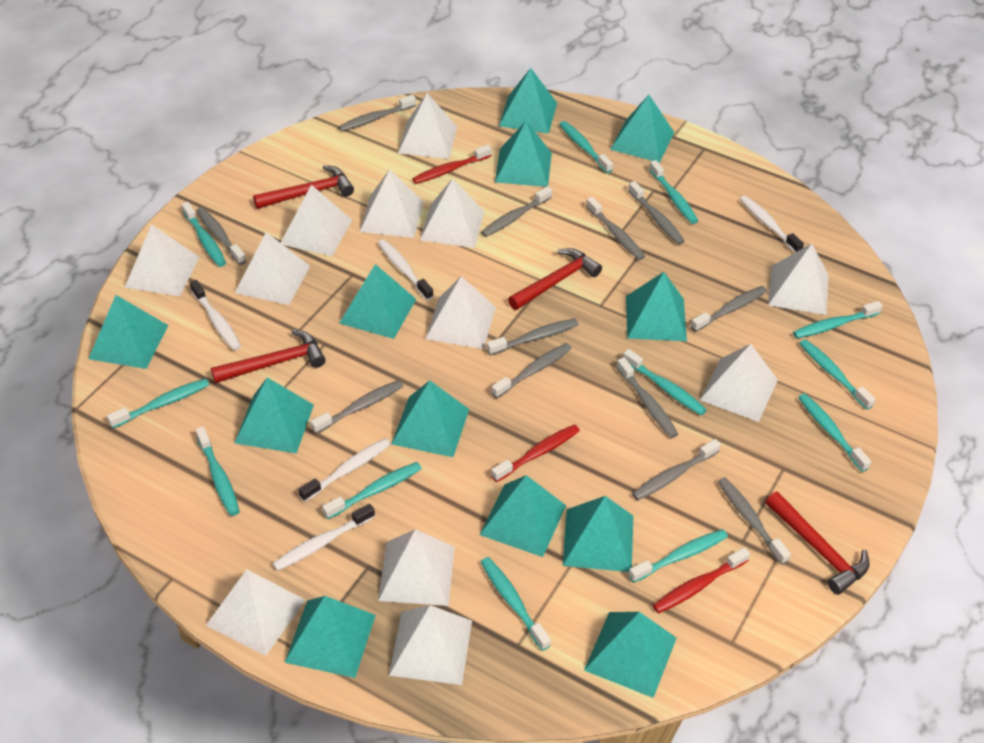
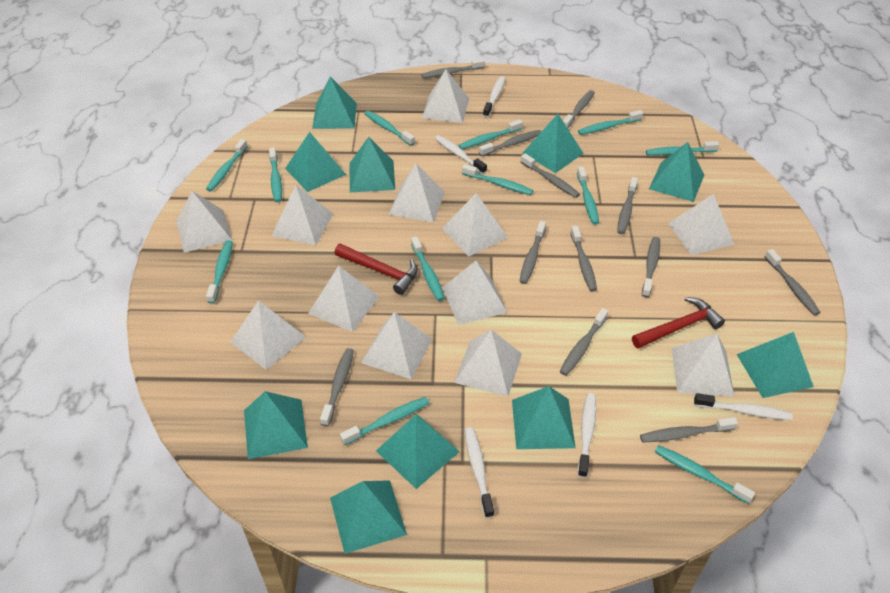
red hammer: [211,330,326,383] [253,165,354,209] [508,248,602,310] [766,492,870,595] = 4 -> [334,244,418,295] [632,297,725,349] = 2
red toothbrush: [412,145,492,184] [491,424,580,482] [653,547,750,613] = 3 -> none = 0
turquoise pyramid: [88,295,168,369] [234,378,314,454] [284,596,376,678] [340,264,416,339] [391,381,469,457] [480,475,566,557] [495,121,552,187] [499,68,557,134] [563,496,633,572] [584,612,677,698] [610,95,674,163] [626,272,687,341] = 12 -> [244,391,308,459] [285,132,346,192] [312,77,357,129] [330,480,407,554] [349,137,395,192] [376,415,460,489] [512,386,576,449] [523,114,583,173] [649,142,704,202] [737,332,814,398] = 10

